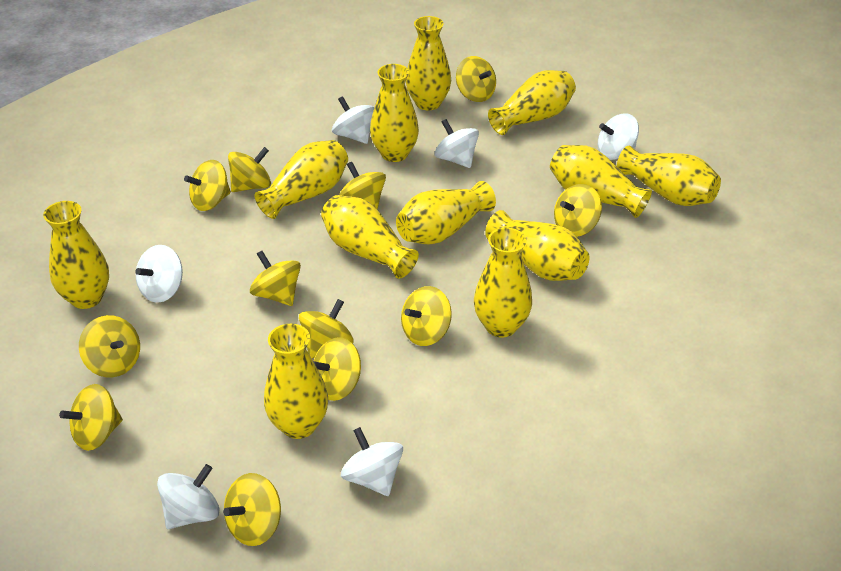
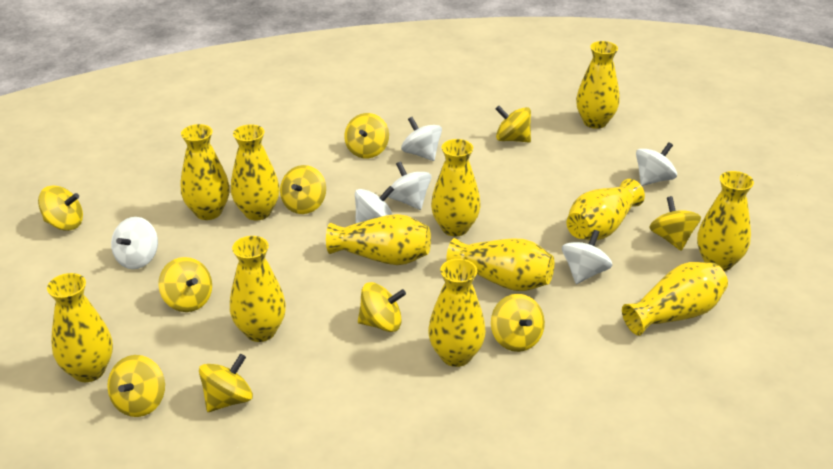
yellow spinning top: [59,384,123,451] [79,315,140,377] [184,160,231,211] [223,473,281,546] [228,147,271,192] [250,251,301,306] [299,299,353,359] [313,337,361,401] [339,162,386,210] [401,286,452,346] [456,56,496,102] [554,184,602,237] = 12 -> [38,186,83,231] [107,355,165,417] [158,257,212,312] [199,354,253,412] [280,165,326,214] [344,113,389,158] [358,282,406,332] [491,294,545,352] [496,106,531,142] [649,196,701,251] = 10

